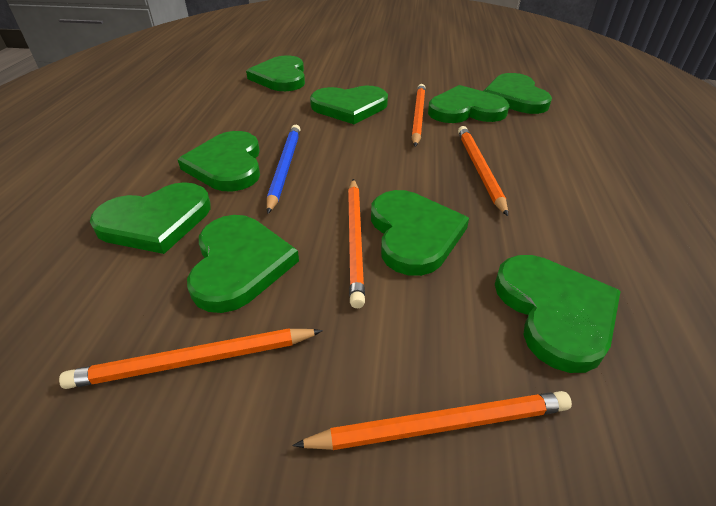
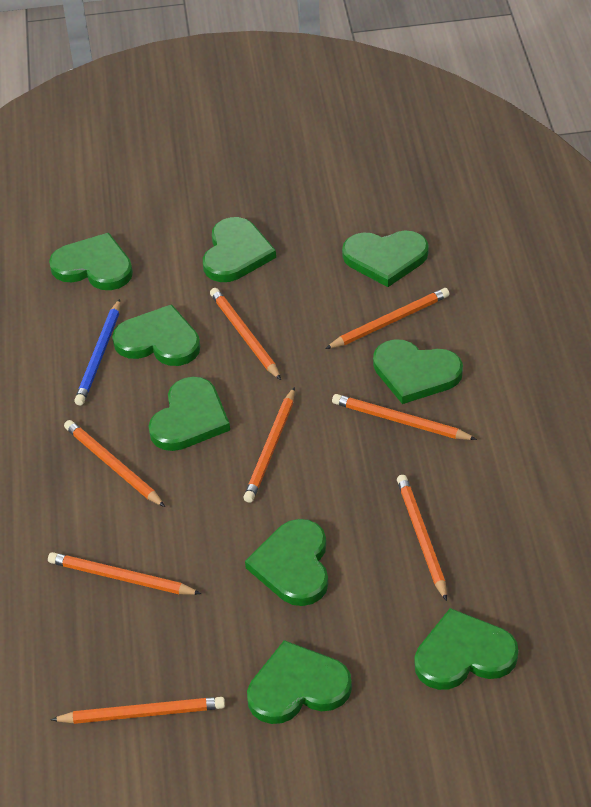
orange pencil: [59,328,323,389] [293,391,572,450] [348,179,365,308] [412,84,426,147] [458,126,508,216] = 5 -> [48,552,201,595] [50,697,225,724] [64,420,165,507] [210,288,281,380] [244,387,295,503] [325,288,450,349] [332,394,477,440] [397,475,447,601] = 8

